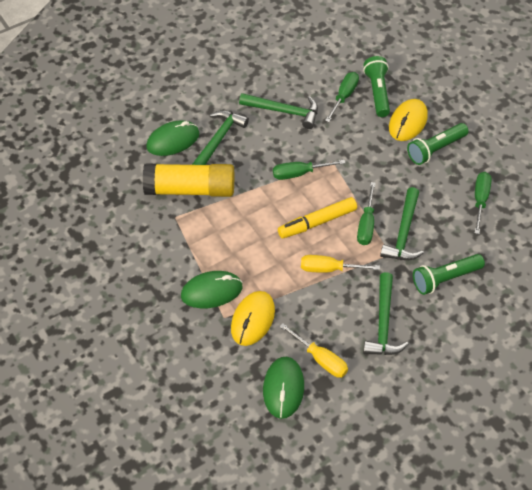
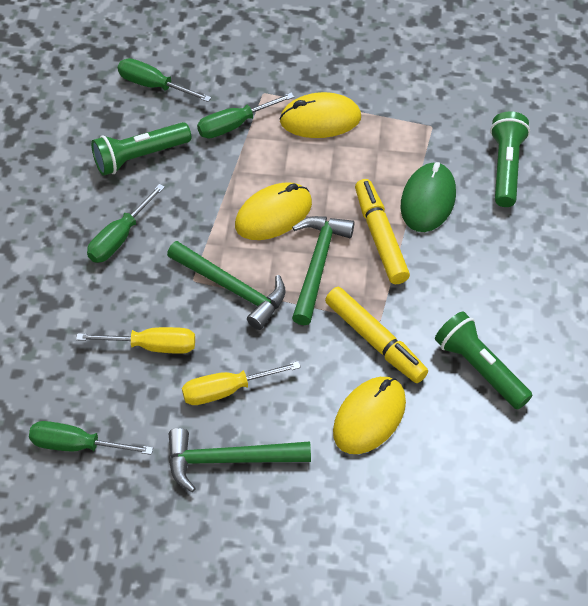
green hammer: [192,110,249,165] [239,93,318,129] [363,272,408,355] [380,187,424,260] = 4 -> [167,241,286,330] [169,428,311,492] [292,216,354,325] = 3
green mouse: [146,120,199,156] [181,271,242,308] [263,357,304,419] = 3 -> [401,162,456,232] = 1
yellow glue stick: [143,164,234,197] = 1 -> none = 0
yellow marker: [278,197,357,239] = 1 -> [325,287,428,383] [355,179,410,284] = 2
yellow mouse: [231,291,275,346] [389,99,428,141] = 2 -> [235,182,312,240] [279,92,361,138] [333,377,406,454] = 3

